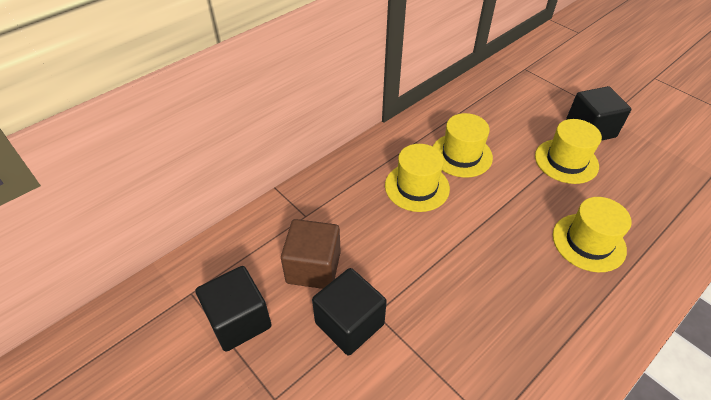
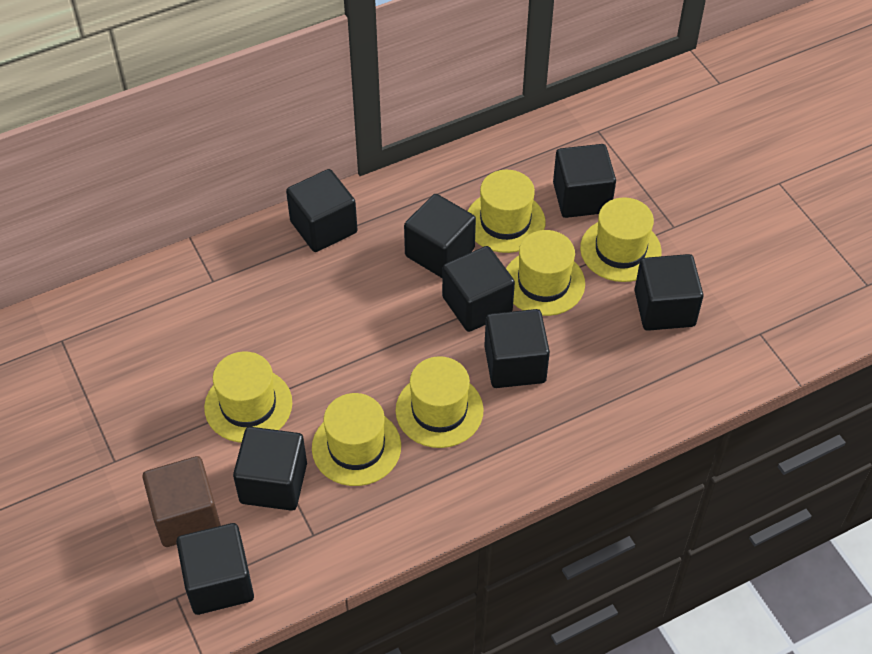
black cube: [195,266,271,352] [312,268,387,356] [566,86,631,141] = 3 -> [176,523,254,615] [233,427,307,511] [286,169,357,252] [404,194,476,278] [442,246,515,332] [484,309,550,388] [553,144,616,218] [634,254,703,331] = 8
yellow hat: [385,144,450,212] [432,113,493,178] [535,119,602,184] [553,197,631,272] = 4 -> [204,351,292,443] [312,393,401,486] [396,356,484,448] [468,170,545,253] [506,230,585,316] [580,197,662,282] = 6

